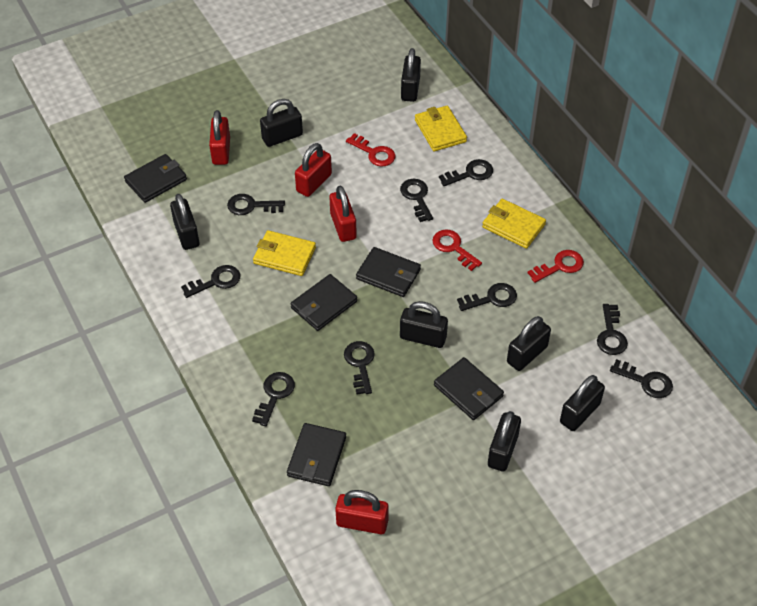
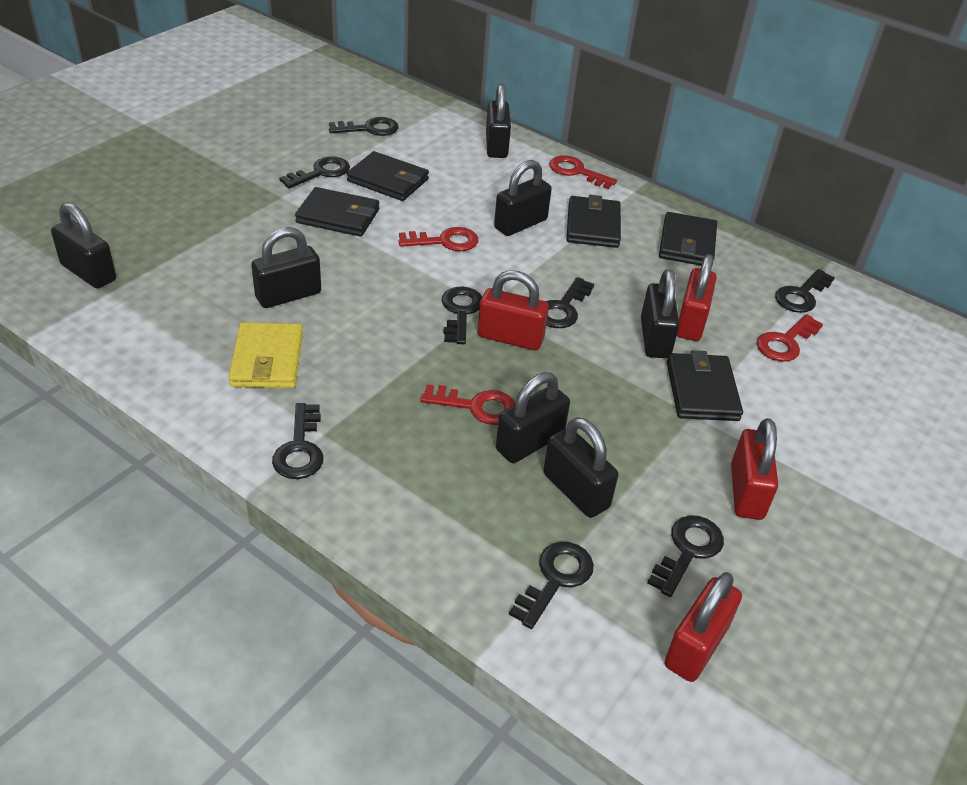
black key: [181,265,241,298] [227,194,285,215] [252,372,295,426] [344,341,375,395] [400,179,433,222] [439,159,493,186] [457,283,517,311] [597,304,628,355] [610,359,673,398] = 9 -> [272,403,323,479] [279,156,350,189] [329,117,399,136] [442,287,482,344] [509,542,594,629] [545,277,594,328] [647,515,724,597] [775,269,835,313] = 8
red key: [346,133,395,167] [432,230,482,271] [528,250,584,283] = 3 -> [398,227,478,251] [420,384,515,425] [549,155,617,189] [757,314,823,362] = 4
yellow wallet: [253,230,316,276] [415,106,467,151] [482,199,546,249] = 3 -> [228,322,303,388] = 1

